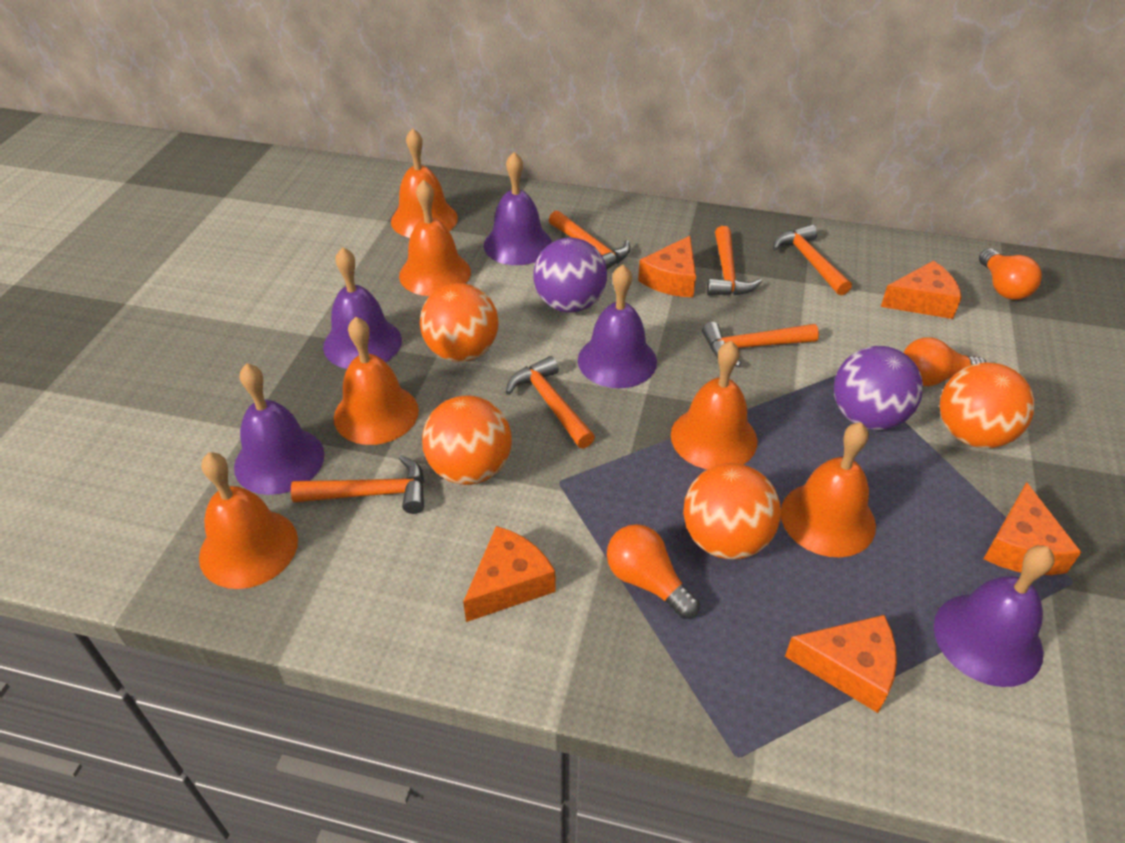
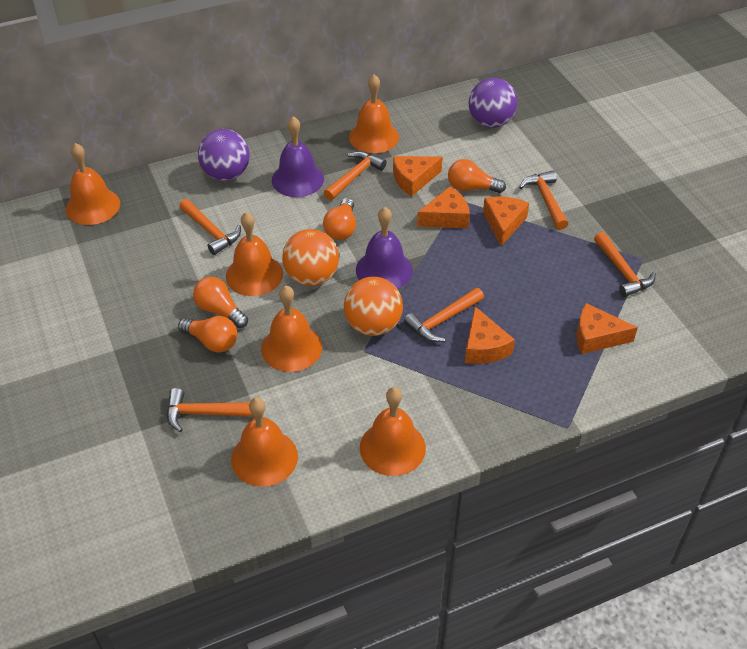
orange ball: [420,283,499,362] [422,396,512,485] [683,463,781,559] [940,362,1034,448] = 4 -> [282,229,339,286] [344,277,403,336] = 2
orange light bulb: [607,524,700,619] [903,337,986,386] [979,248,1042,300] = 3 -> [178,316,237,352] [193,277,248,328] [323,198,356,240] [448,159,506,193] = 4
purple bell: [234,363,324,495] [323,247,402,369] [484,152,552,265] [578,264,657,388] [934,545,1054,687] = 5 -> [272,116,324,197] [356,207,413,289] = 2

